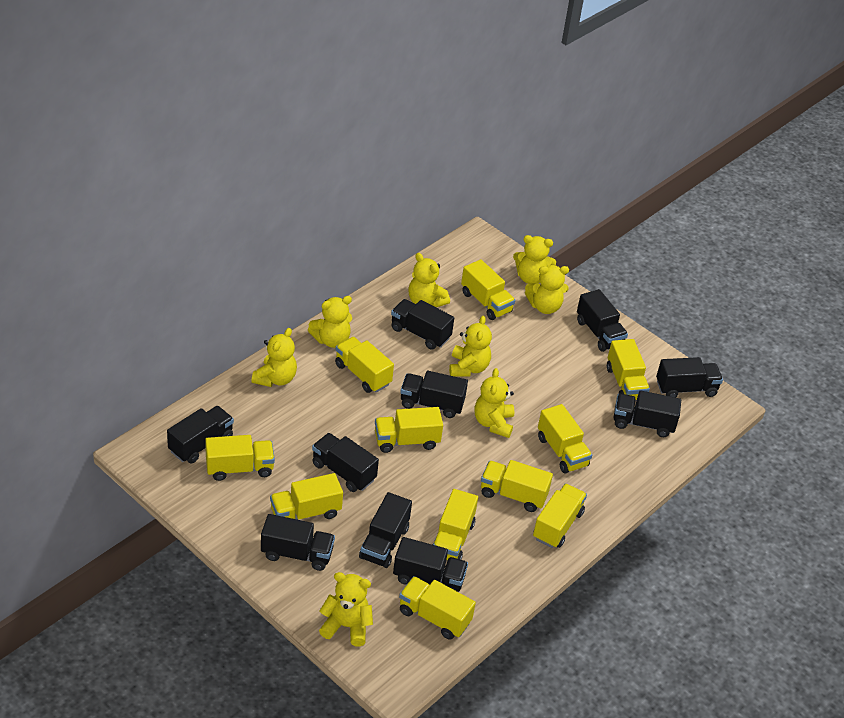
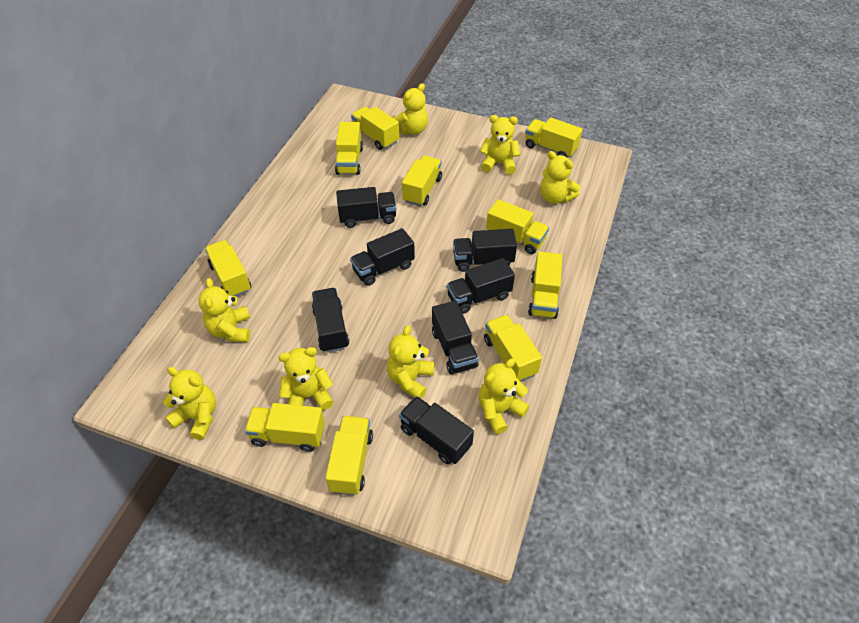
black truck: [167,406,234,464] [261,514,335,571] [312,433,379,492] [359,492,412,568] [391,299,454,349] [393,537,468,592] [400,371,468,418] [577,289,628,352] [614,391,681,437] [656,357,723,398] = 10 -> [312,288,350,353] [336,187,396,228] [350,228,415,286] [399,396,474,465] [432,301,479,374] [447,258,515,314] [453,229,517,272] = 7
yellow truck: [205,435,275,481] [270,473,343,520] [335,337,394,393] [375,407,443,453] [399,576,476,640] [433,489,478,560] [461,259,515,320] [481,460,553,512] [533,484,587,548] [538,404,592,474] [607,339,650,401] = 11 -> [205,240,251,297] [245,403,325,452] [325,416,373,495] [335,122,363,175] [351,107,399,150] [402,156,442,206] [484,315,542,382] [486,199,549,254] [525,117,583,158] [528,251,562,319] = 10

